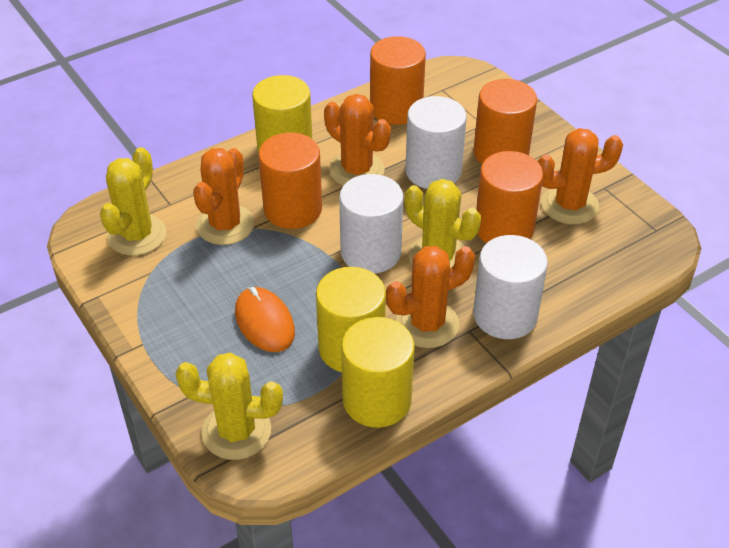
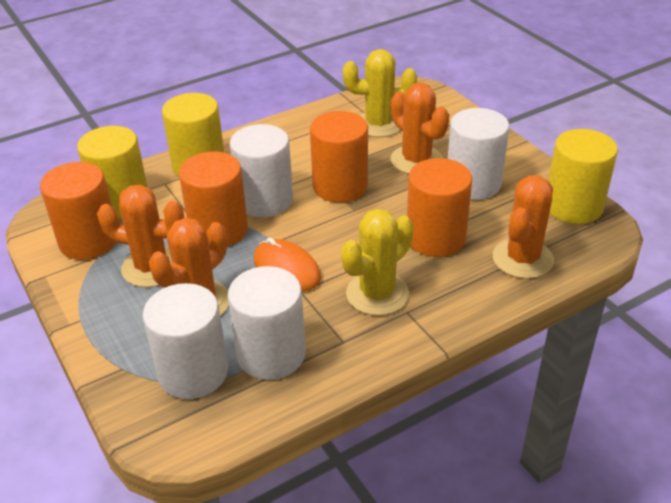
white cylinder: [339,174,404,273] [405,96,467,189] [473,235,548,339] = 3 -> [143,283,228,399] [228,266,306,380] [230,124,293,217] [448,108,510,200] = 4
yellow cactus: [100,147,166,256] [175,353,283,460] [405,179,481,268] = 3 -> [341,209,414,316] [343,49,417,137] = 2

